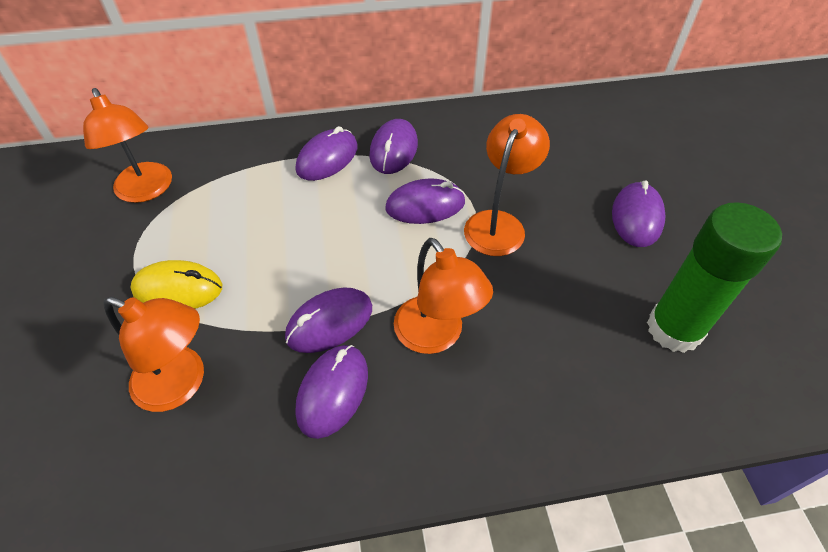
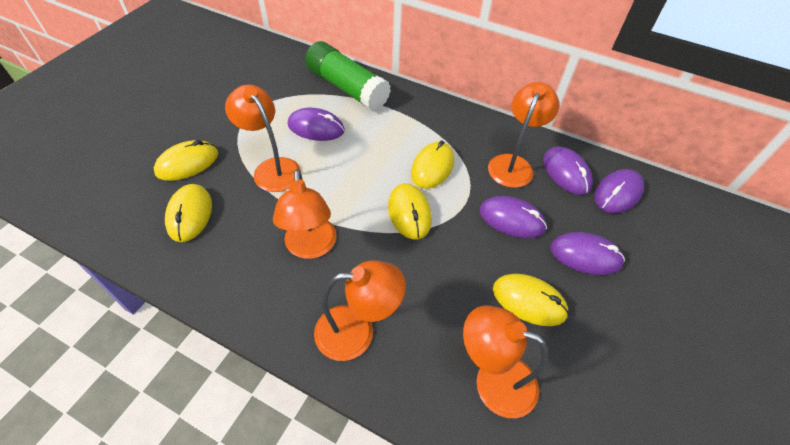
orange lamp: [83,88,172,203] [103,297,204,412] [394,238,493,354] [464,114,550,256] = 4 -> [225,85,301,192] [273,169,336,259] [314,260,406,361] [463,306,548,418] [488,82,559,188] = 5
purple mouse: [285,287,372,353] [295,345,368,439] [296,126,358,181] [370,119,418,174] [385,178,465,224] [612,181,666,247] = 6 -> [288,108,345,141] [479,196,547,238] [543,146,593,195] [550,232,625,275] [594,169,644,213] = 5
yellow mouse: [130,260,222,309] = 1 -> [154,140,218,181] [165,184,212,242] [388,183,432,240] [411,140,454,189] [493,274,569,326] = 5

